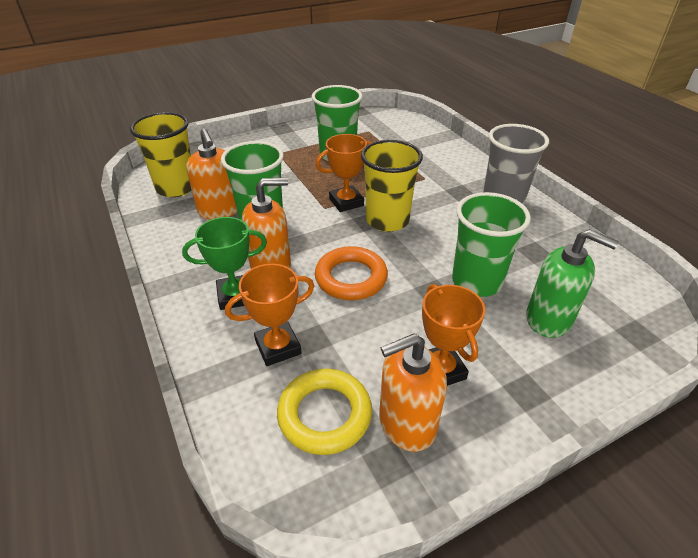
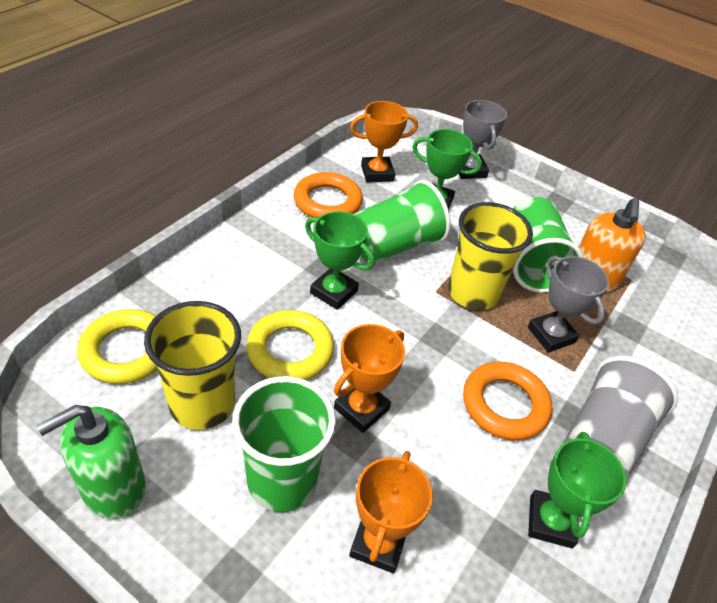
green trophy: [182,217,267,310] = 1 -> [305,211,375,310] [412,129,482,209] [528,432,626,548] = 3
grey trophy: none = 0 -> [459,100,507,179] [528,256,609,352] = 2
orange ring: [315,246,388,300] = 1 -> [294,172,363,218] [463,361,552,440] = 2
orange soap dispenser: [186,129,237,220] [242,178,291,269] [379,334,447,452] = 3 -> [578,198,646,292] = 1
yellow ring: [277,369,372,455] = 1 -> [77,309,157,384] [246,310,334,380] = 2

